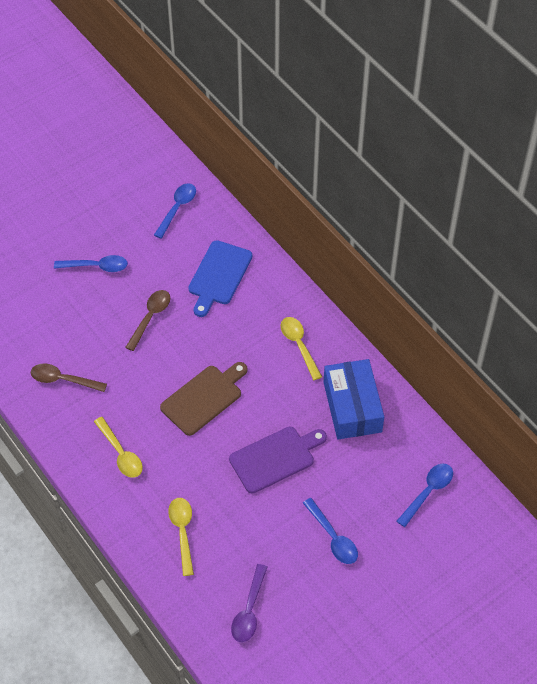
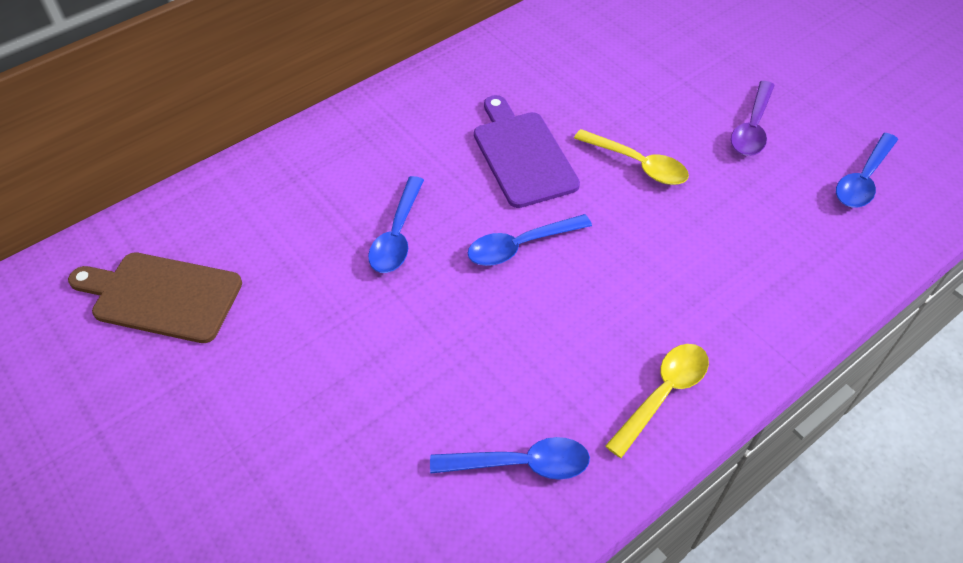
blue box: [324,359,384,439] = 1 -> none = 0
blue cutting board: [188,240,252,317] = 1 -> none = 0
brown spoon: [31,363,107,392] [125,290,170,351] = 2 -> none = 0
yellow spoon: [94,417,143,478] [168,498,194,576] [281,317,322,380] = 3 -> [574,129,689,185] [605,344,709,458] = 2

